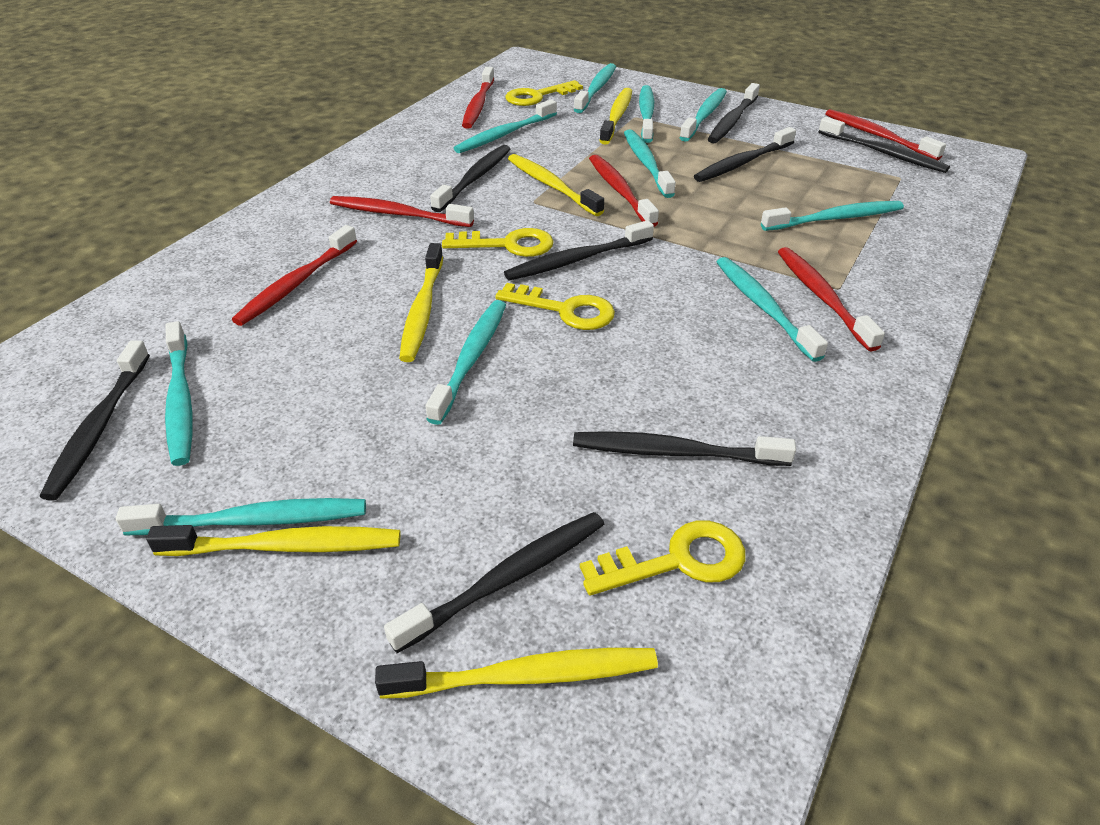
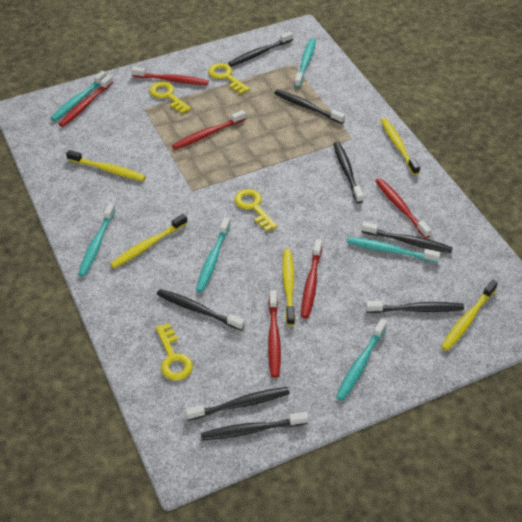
turquoise toothbrush: [116,498,366,535] [165,321,193,466] [425,300,506,425] [454,99,557,153] [574,63,616,113] [624,129,676,198] [639,85,654,143] [679,88,727,142] [717,257,828,362] [761,201,904,231] = 10 -> [51,71,107,121] [78,203,116,277] [196,217,231,292] [294,38,316,87] [336,319,387,401] [347,237,441,263] = 6

